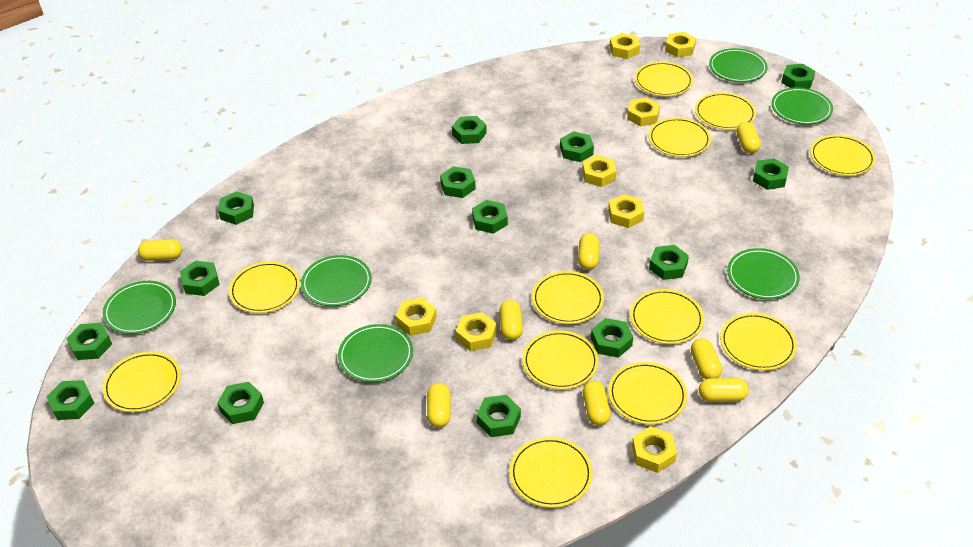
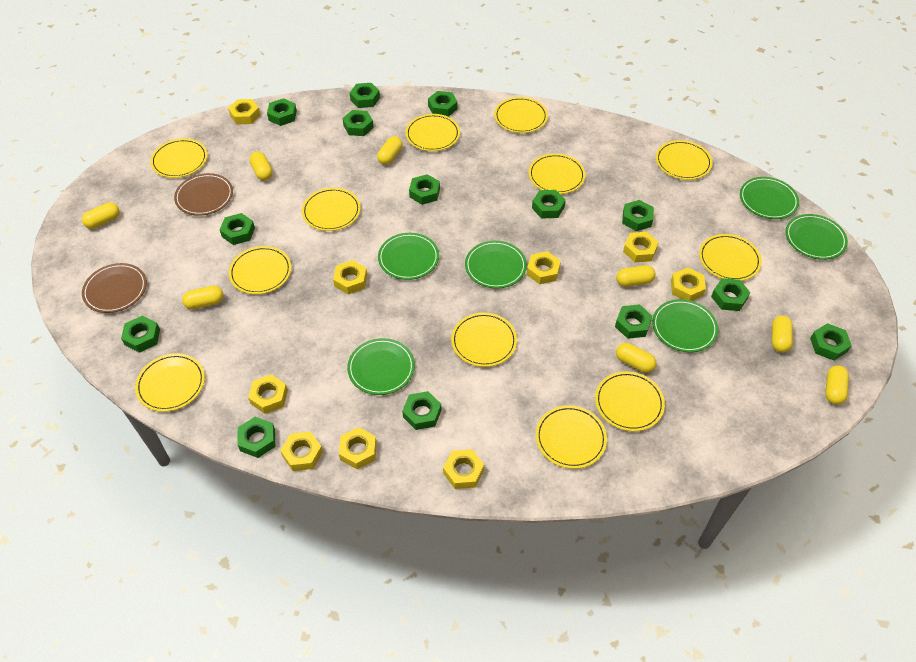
brown plate: none = 0 -> [82,263,147,313] [174,173,233,216] = 2
yellow nut: [396,297,437,336] [456,312,497,351] [582,155,617,187] [608,194,644,228] [609,33,640,59] [627,98,660,126] [632,426,677,473] [665,32,696,58] = 8 -> [228,99,260,125] [248,374,288,414] [280,432,323,471] [333,260,367,294] [339,427,376,469] [443,449,484,489] [527,251,561,284] [623,232,659,262] [671,268,706,301] = 9

